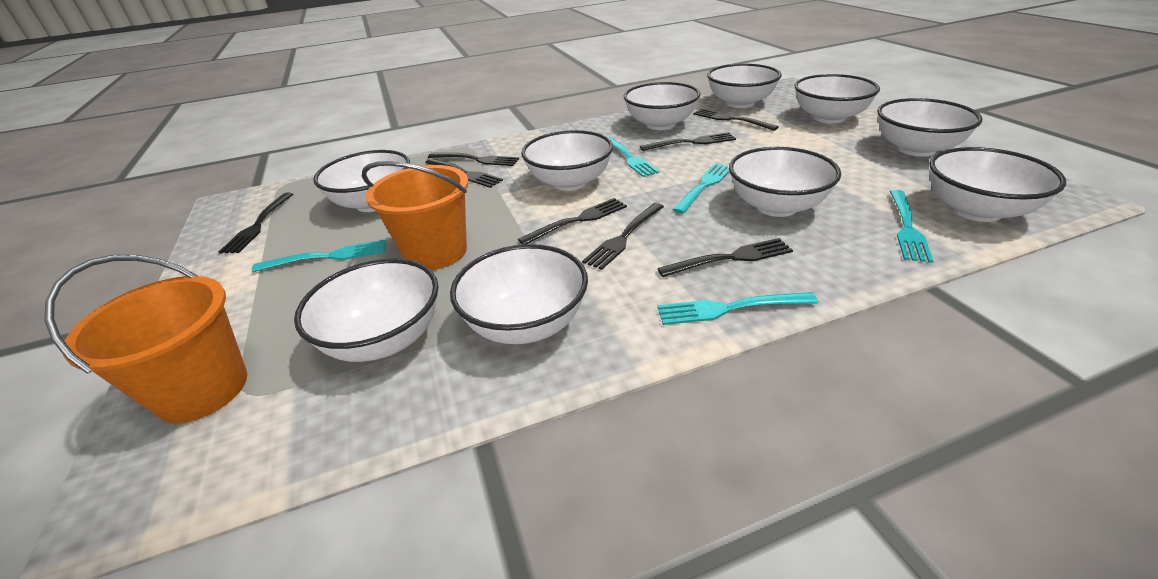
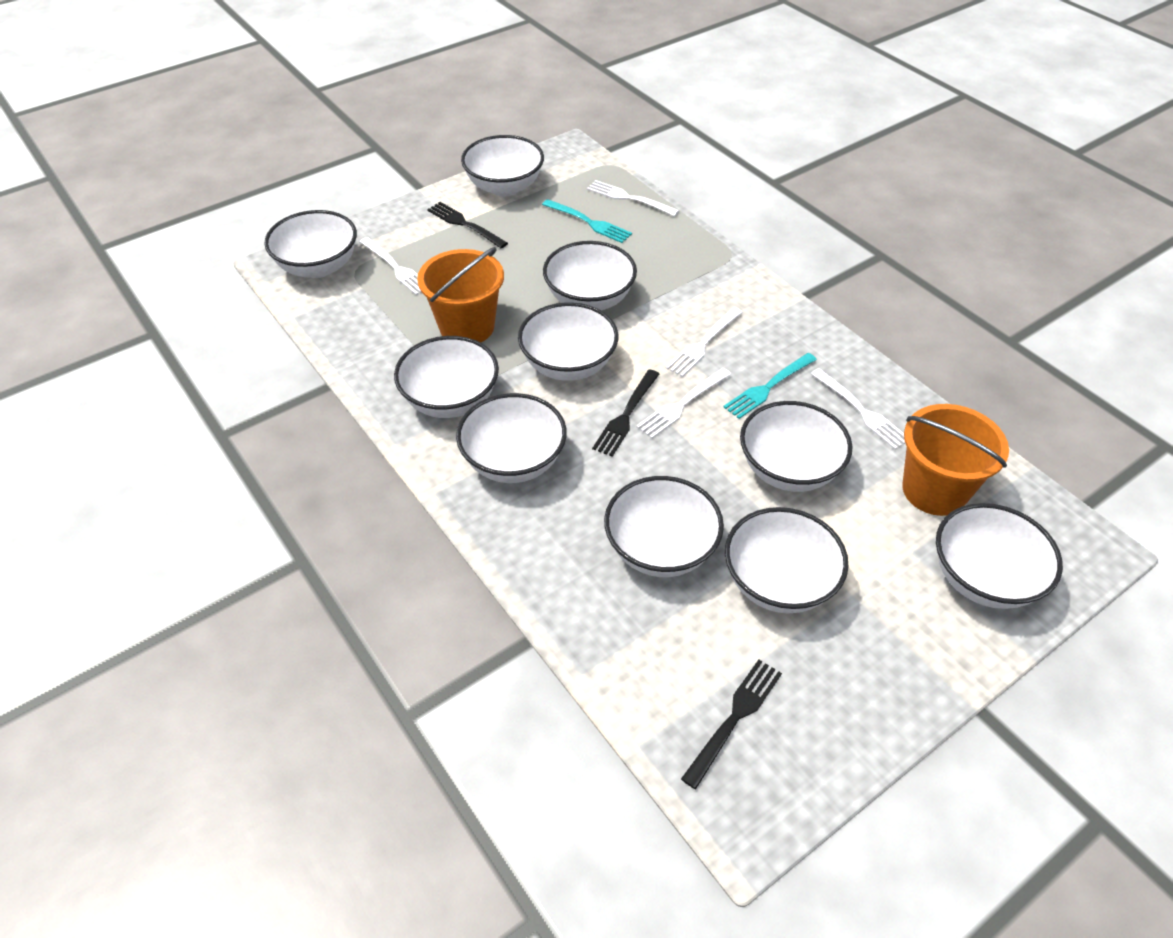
black fork: [219,193,293,254] [425,158,503,188] [428,153,519,166] [518,198,627,245] [582,203,664,270] [640,132,736,151] [657,238,793,277] [693,109,779,131] = 8 -> [427,202,508,248] [592,369,659,457] [681,660,782,789] = 3
turquoise fork: [252,240,386,272] [607,136,659,177] [657,292,818,325] [673,163,730,214] [890,190,934,263] = 5 -> [542,199,632,243] [724,353,817,419] = 2
white fork: none = 0 -> [360,237,422,295] [587,180,679,216] [636,368,731,439] [666,307,743,377] [811,368,905,450] = 5

